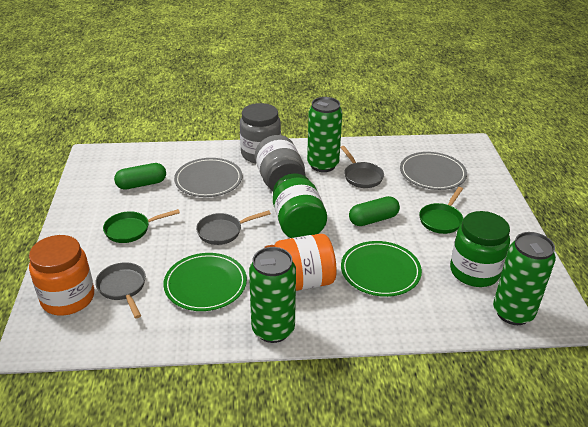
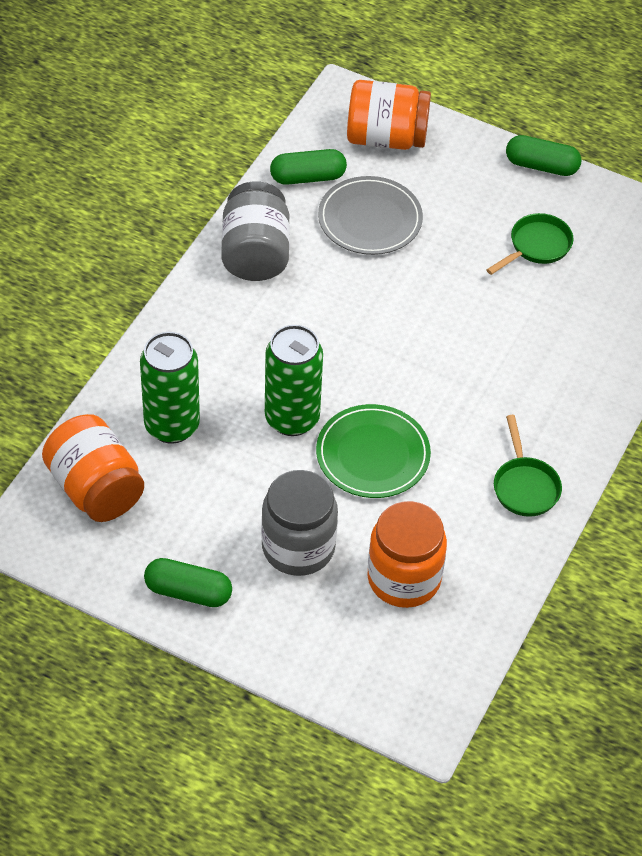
green can: [249,247,296,343] [307,97,342,172] [493,232,556,325] = 3 -> [140,332,200,444] [265,325,323,436] = 2
green capsule: [114,163,166,190] [349,196,400,226] = 2 -> [144,558,232,607] [270,149,347,185] [506,135,582,176] = 3
green jar: [273,173,327,238] [450,211,510,287] = 2 -> none = 0
green plate: [163,253,247,311] [341,241,422,297] = 2 -> [316,404,431,498] = 1
grey pan: [95,262,146,319] [196,210,271,245] [340,146,384,188] = 3 -> none = 0
grey plate: [174,158,242,197] [400,152,467,190] = 2 -> [318,176,423,255] = 1
orange jar: [29,235,94,315] [264,234,337,291] = 2 -> [42,414,144,522] [347,80,431,150] [367,501,447,608] = 3

